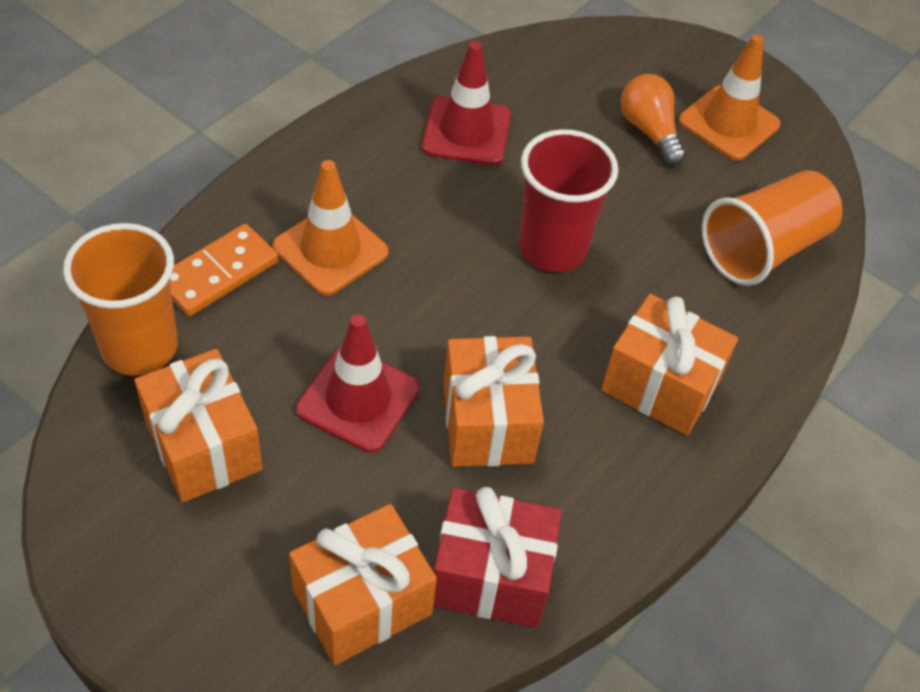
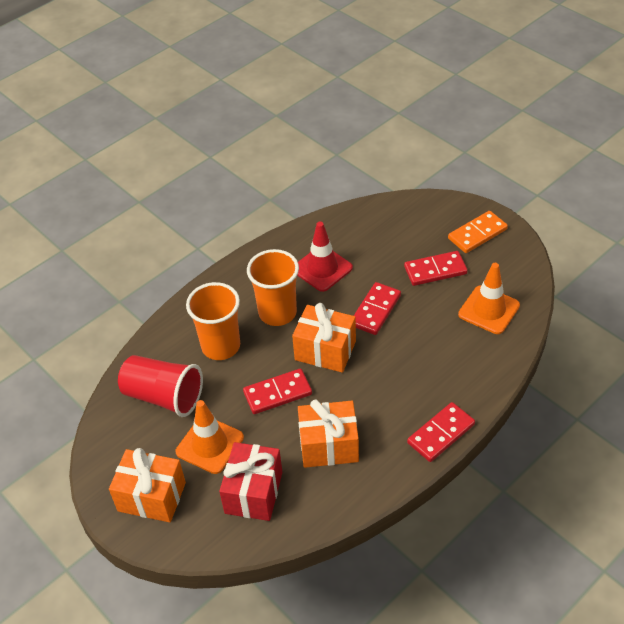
orange gift: [134,349,263,503] [289,504,437,665] [444,336,544,467] [601,294,738,436] = 4 -> [109,448,186,522] [292,303,356,373] [298,400,359,468] = 3
orange light bulb: [621,74,686,166] = 1 -> none = 0
red domino: none = 0 -> [243,368,312,414] [354,282,401,335] [404,251,468,286] [407,402,475,462] = 4
red traffic cone: [296,314,420,453] [422,41,511,166] = 2 -> [297,222,353,292] = 1

